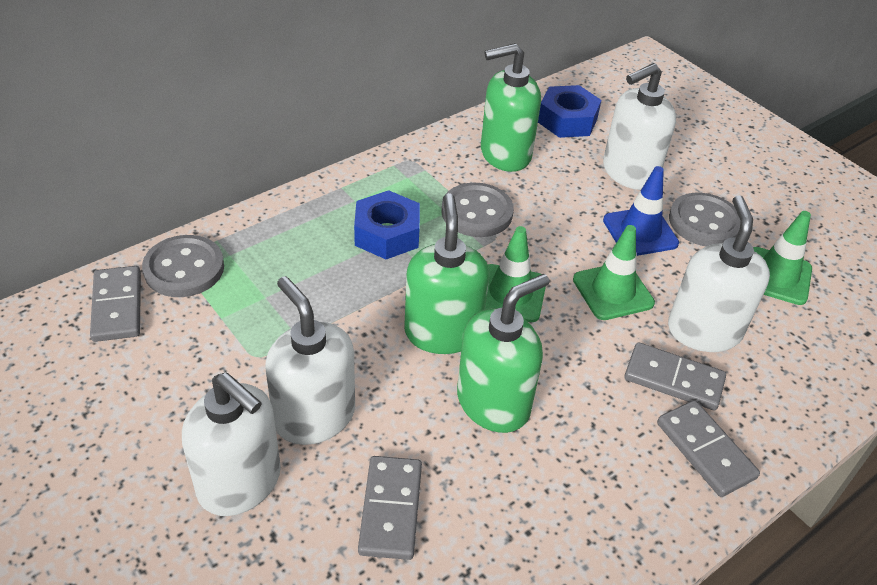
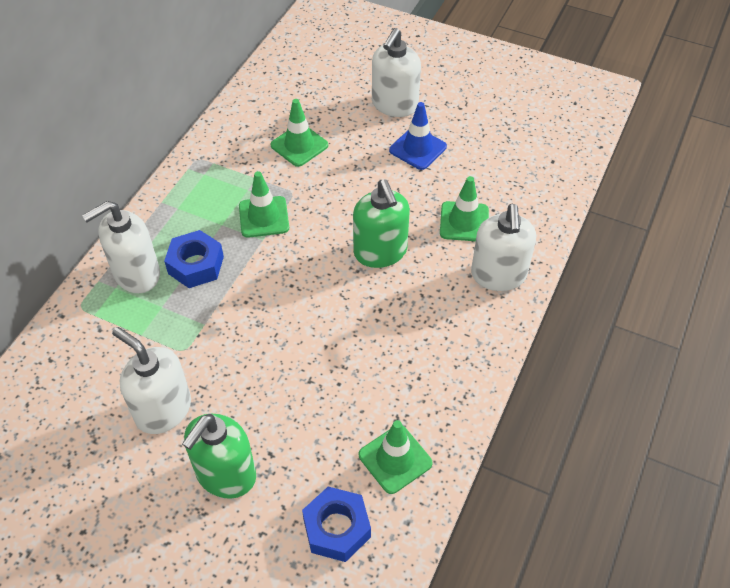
green soap dispenser: [404,193,489,354] [457,274,549,433] [481,43,541,172] = 3 -> [182,414,256,499] [353,180,410,268] = 2
green traffic cone: [485,226,546,322] [573,225,655,320] [753,211,812,305] = 3 -> [239,171,289,238] [271,99,328,167] [359,420,432,494] [440,176,489,241] = 4
grey button: [142,235,224,297] [441,183,514,237] [669,193,741,246] = 3 -> none = 0
grey domino: [90,266,141,342] [358,456,422,560] [624,342,726,410] [657,400,760,497] = 4 -> none = 0

